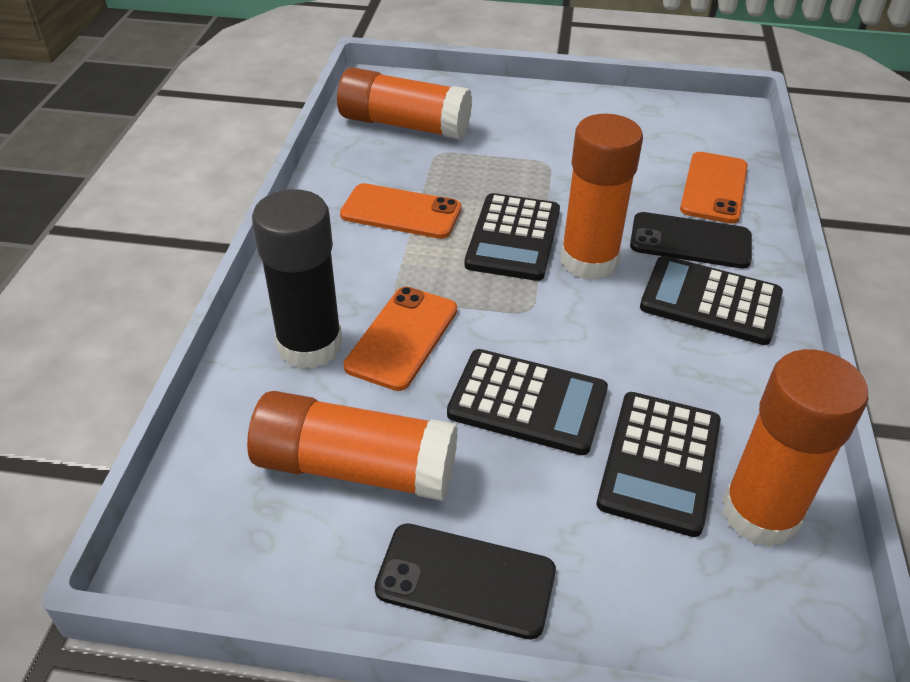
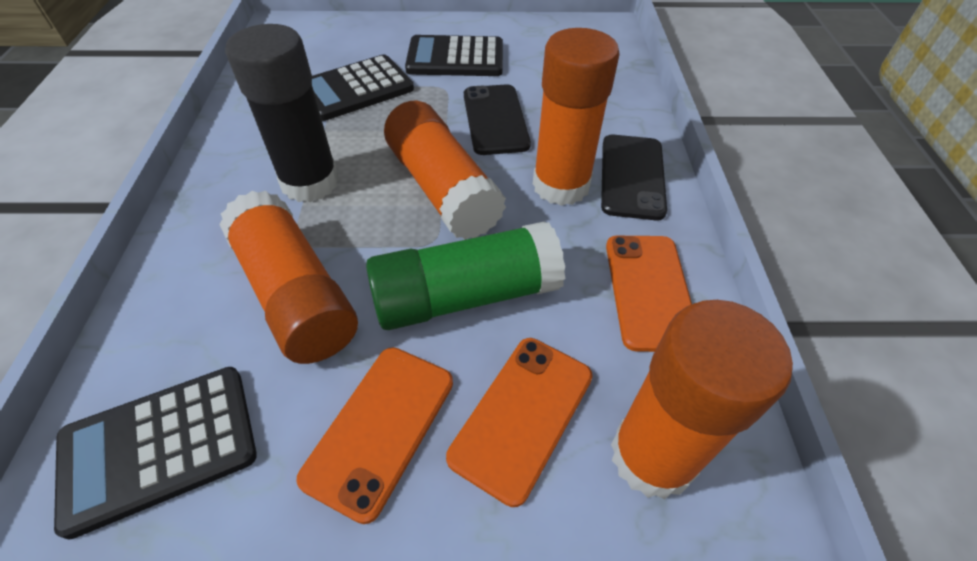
black calculator: [447,349,608,455] [464,193,560,281] [597,392,721,537] [640,256,783,345] = 4 -> [54,367,257,540] [311,54,414,121] [405,35,503,76] = 3
green glue stick: none = 0 -> [366,221,565,330] = 1

